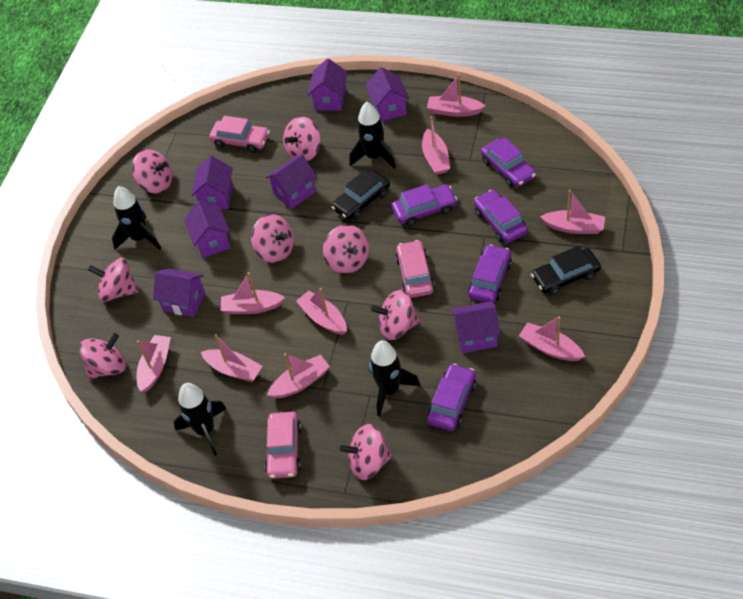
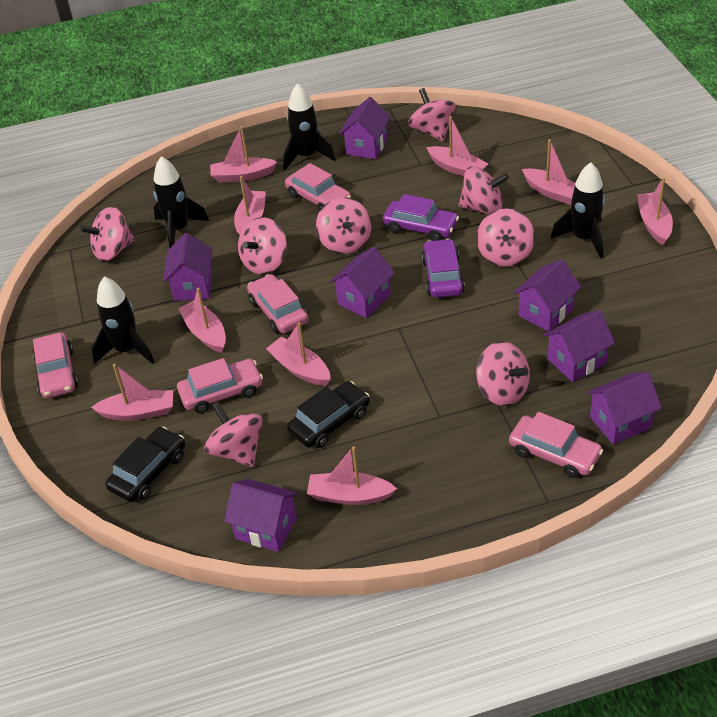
pink car: [209,116,270,153] [265,412,301,479] [395,240,435,298] = 3 -> [33,332,78,398] [177,358,263,413] [247,274,308,334] [285,163,351,212] [509,412,603,478] = 5
purple car: [392,184,457,226] [427,364,476,431] [468,244,512,303] [474,190,528,243] [481,137,536,187] = 5 -> [383,194,459,241] [422,239,465,298] = 2

